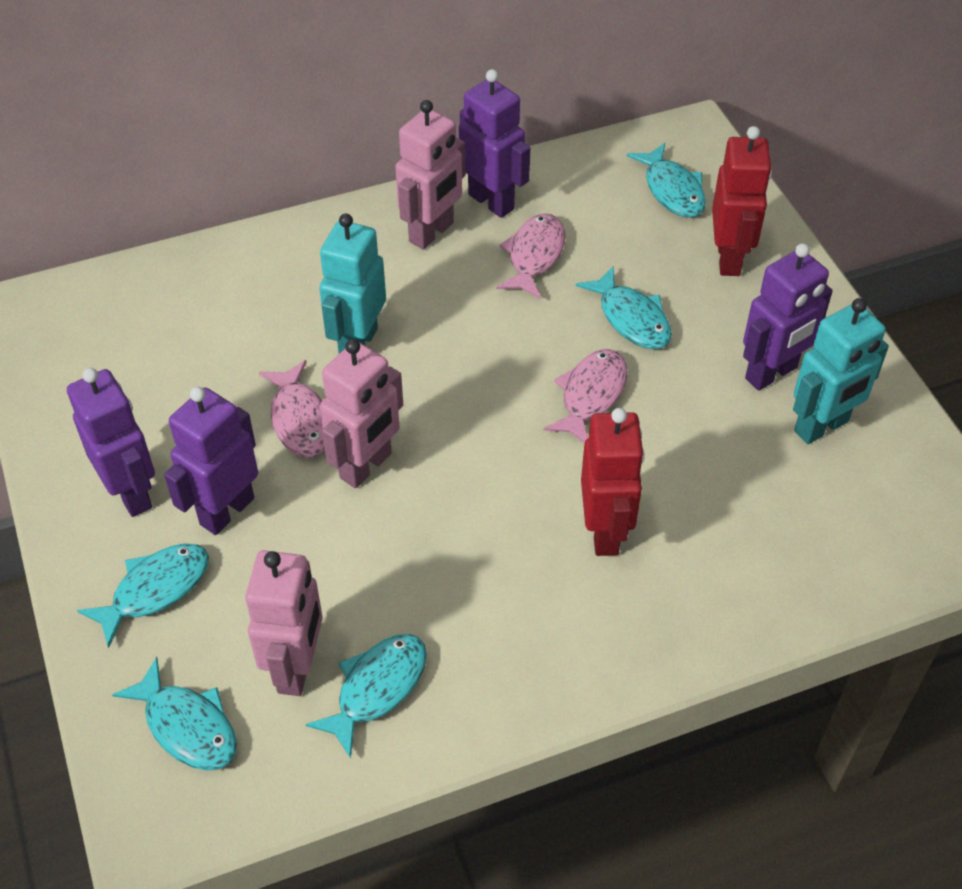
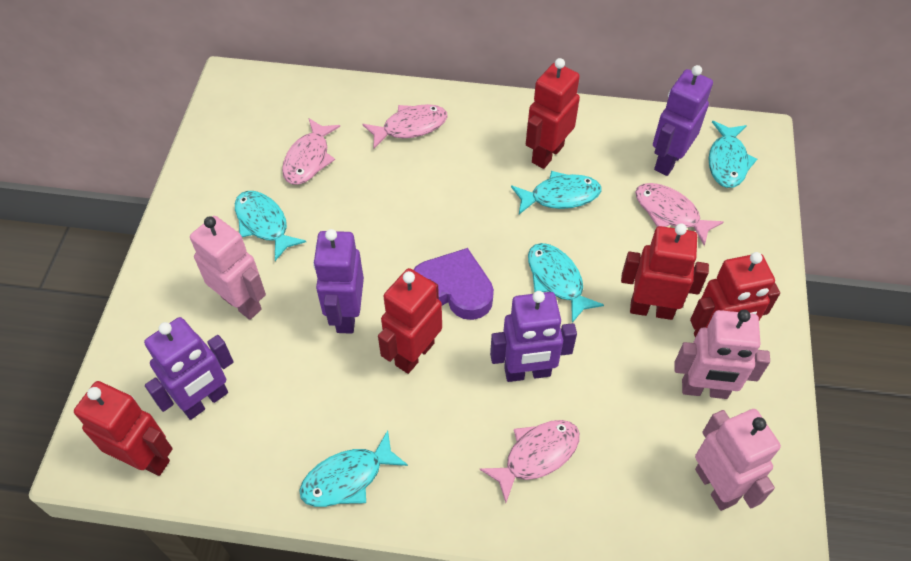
pink fish: [259,360,325,458] [496,214,565,299] [543,349,628,444] = 3 -> [282,118,340,185] [362,104,448,149] [479,420,580,503] [635,183,724,246] = 4
purple heart: none = 0 -> [413,248,494,320] = 1
red robot: [581,408,645,556] [712,126,772,276] = 2 -> [74,381,173,476] [378,268,442,374] [526,58,580,169] [621,223,709,320] [690,252,780,338] = 5
turquoise robot: [319,214,386,354] [793,298,889,444] = 2 -> none = 0

